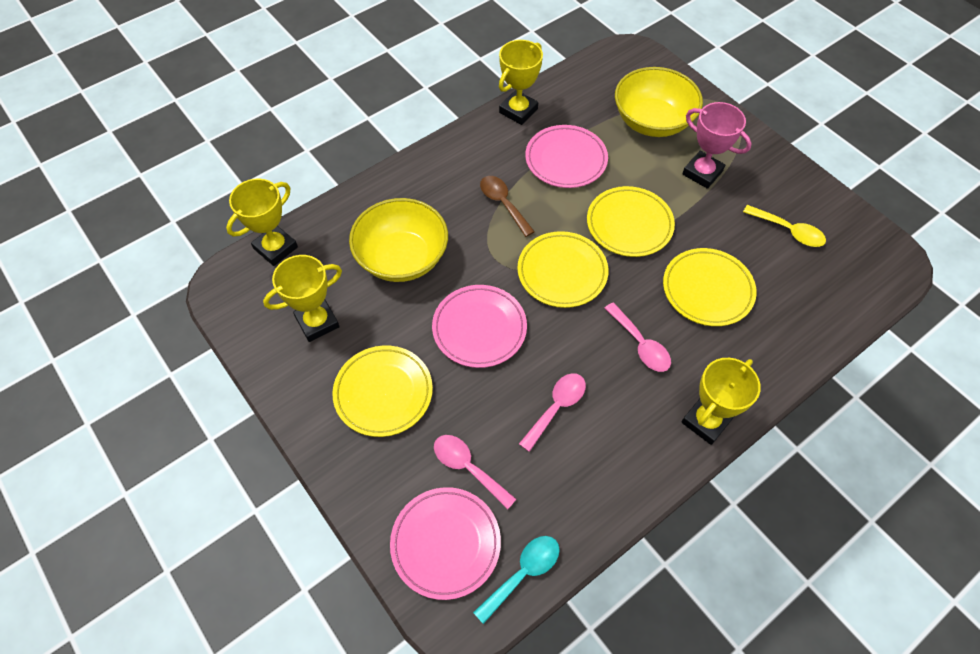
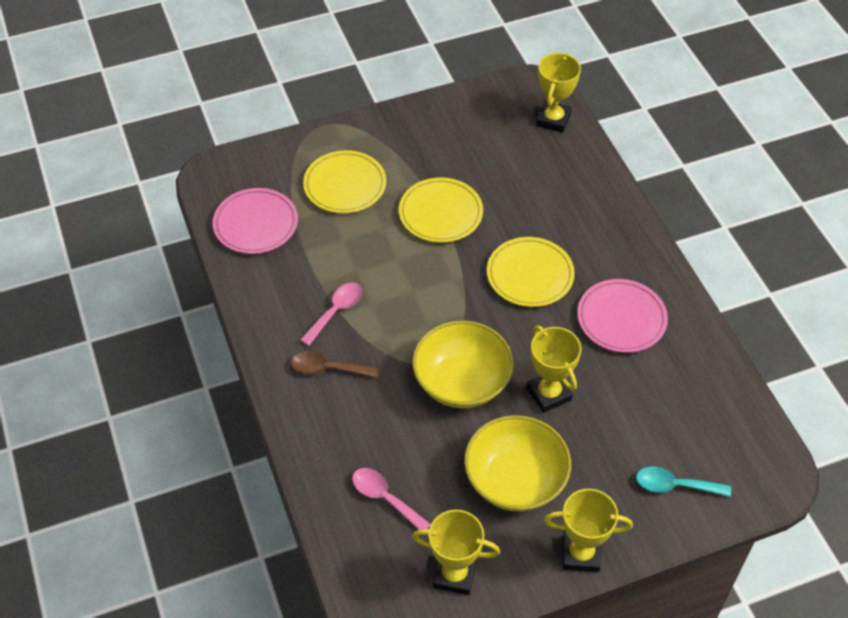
pink plate: [390,487,501,600] [432,285,527,368] [525,125,608,188] = 3 -> [213,188,298,254] [577,279,668,353] = 2
pink spoon: [434,435,516,510] [519,373,586,452] [604,303,671,372] = 3 -> [300,283,362,346] [352,468,431,530] = 2
pink trophy: [682,102,752,189] = 1 -> none = 0
yellow plate: [332,345,433,437] [517,231,609,308] [587,186,675,257] [663,248,757,326] = 4 -> [303,150,386,213] [399,177,483,243] [487,237,575,307] = 3
yellow spoon: [743,205,826,247] = 1 -> none = 0

